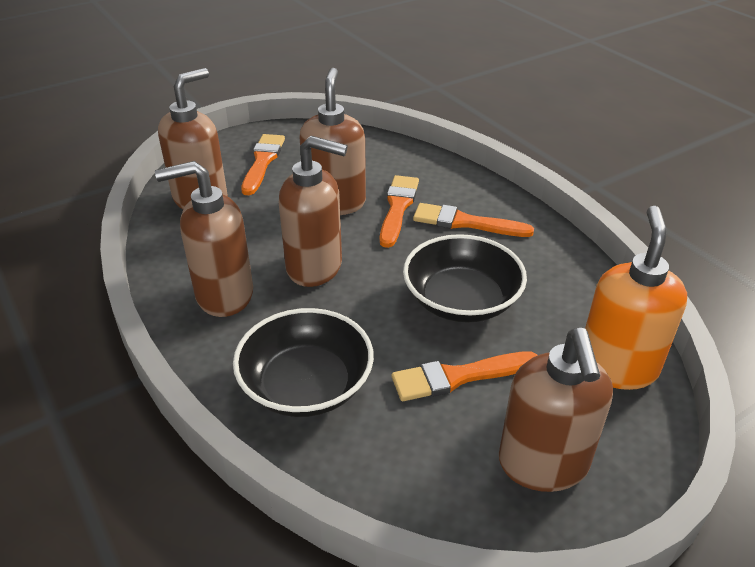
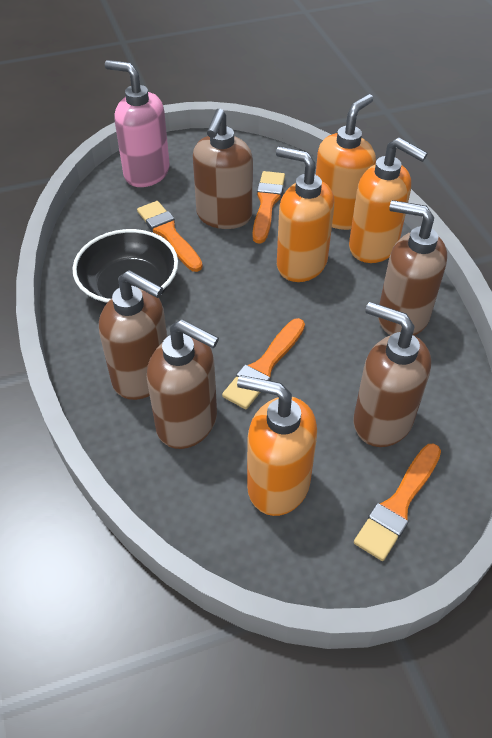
black bowl: [233,308,374,417] [403,234,527,323] = 2 -> [73,229,178,305] = 1
orange soap dispenser: [585,206,687,390] = 1 -> [237,375,317,516] [276,146,334,282] [316,94,376,230] [349,137,428,263] = 4
pink soap dispenser: none = 0 -> [105,60,170,187] = 1

